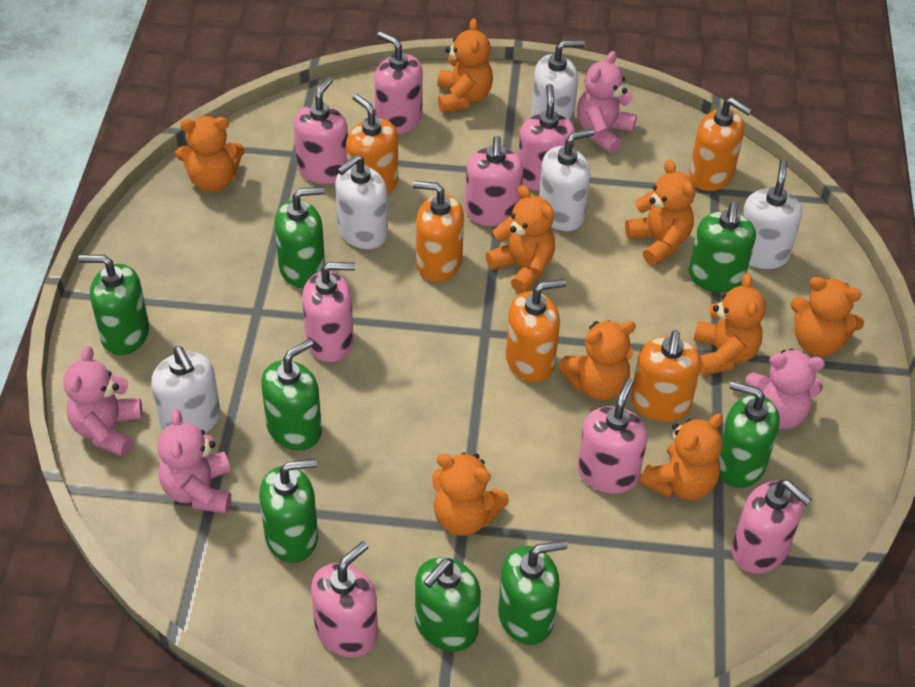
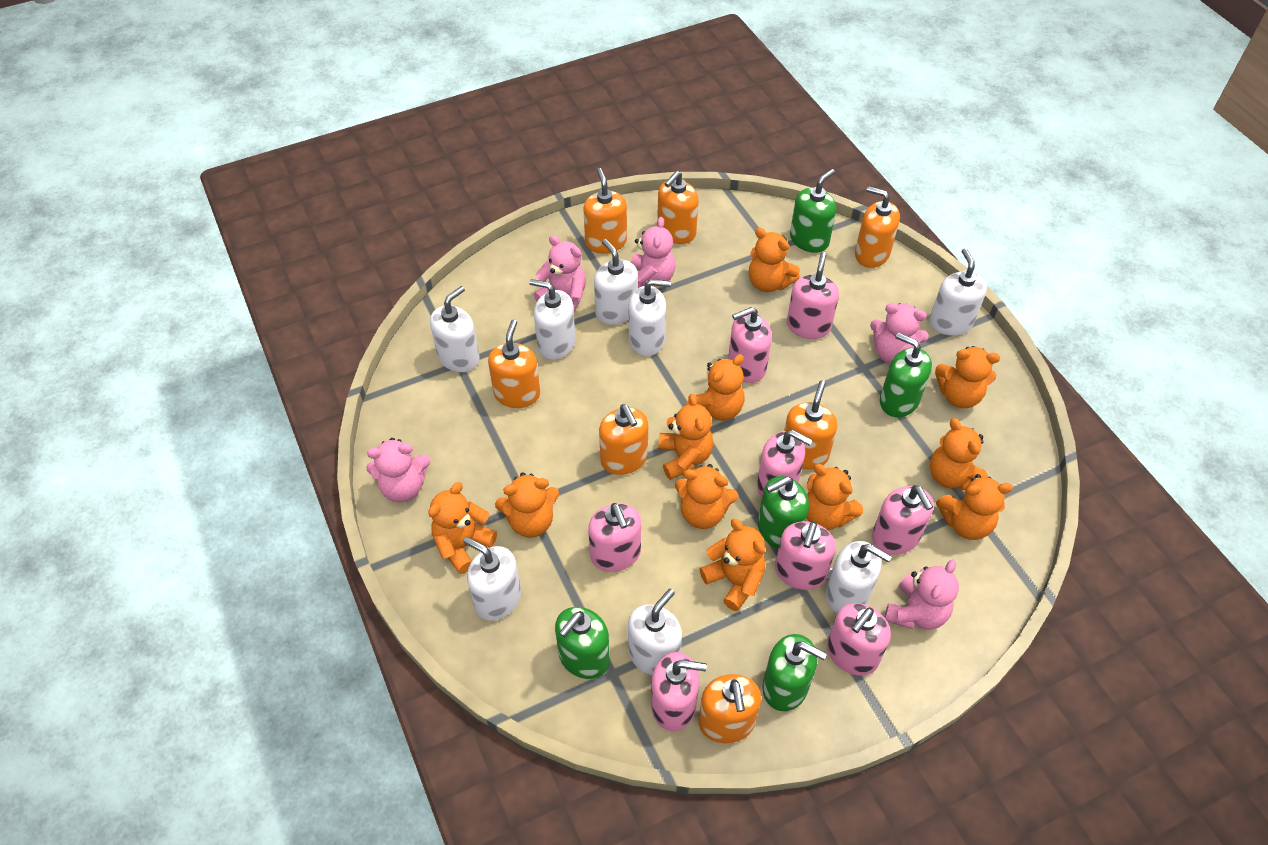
green soap dispenser: [78,255,149,355] [259,459,318,563] [261,339,322,451] [275,187,325,288] [415,557,481,651] [498,540,568,645] [689,202,756,292] [718,381,780,488] = 8 -> [555,607,610,679] [758,476,809,549] [762,634,827,711] [790,169,836,253] [880,333,932,417] = 5
orange soap dispenser: [346,94,398,195] [413,181,464,282] [506,279,566,382] [631,330,701,421] [689,97,752,191] = 5 -> [488,320,540,408] [583,168,627,253] [599,404,648,475] [657,171,699,244] [698,674,761,743] [784,380,837,469] [855,186,900,268] = 7
orange teddy bear: [176,116,245,192] [432,453,509,536] [437,18,493,113] [486,185,555,293] [558,320,636,400] [625,160,695,266] [640,413,723,500] [694,273,766,376] [790,277,864,356] = 9 -> [428,482,497,574] [495,472,559,538] [658,394,713,480] [675,464,738,529] [686,354,744,421] [700,519,765,611] [749,228,800,292] [806,464,863,530] [930,418,988,490] [935,346,1000,408] [936,474,1013,540] = 11
pink teddy bear: [63,346,142,457] [157,409,231,513] [577,51,637,153] [745,349,825,429] = 4 -> [366,438,431,502] [534,235,586,312] [631,217,675,288] [870,303,929,364] [884,560,959,630] = 5
white soap dispenser: [151,346,220,433] [335,155,388,249] [531,40,585,124] [539,128,594,231] [742,160,802,269] = 5 -> [430,286,480,372] [463,537,521,621] [529,279,576,360] [594,239,638,325] [628,589,682,675] [629,279,671,356] [826,541,892,613] [929,248,987,336] = 8

